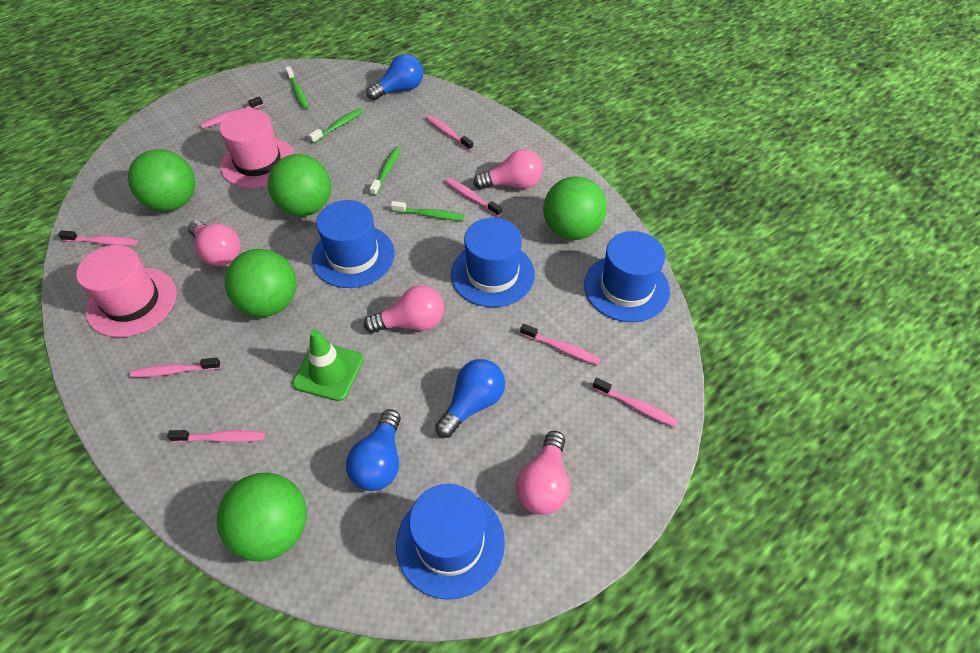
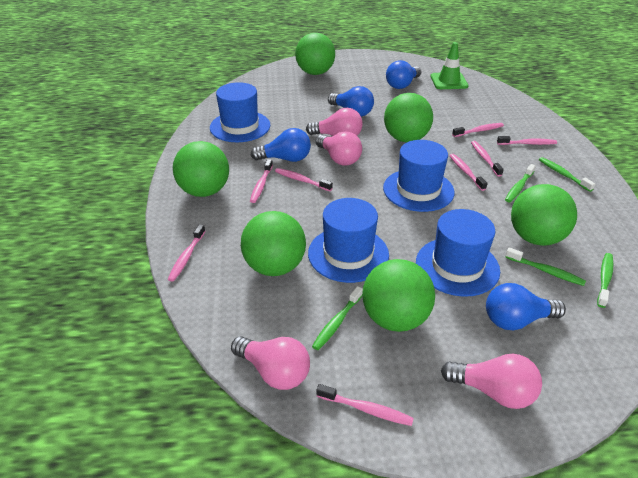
blue light bulb: [346,409,401,491] [367,54,423,100] [435,359,505,438] = 3 -> [251,128,311,162] [328,86,374,117] [386,60,421,89] [486,283,566,331] = 4
green ball: [128,149,195,211] [217,472,307,562] [225,249,297,317] [268,154,331,216] [543,176,606,240] = 5 -> [173,141,229,197] [241,211,306,276] [295,33,335,75] [362,259,435,332] [384,93,433,142] [511,184,577,246] = 6
green toothbrush: [285,66,309,109] [309,108,364,143] [370,147,401,196] [391,201,464,221] = 4 -> [312,286,363,350] [505,164,536,203] [505,247,586,286] [539,157,595,192] [597,253,613,308] = 5
pink hat: [76,245,177,338] [219,109,295,188] = 2 -> none = 0

